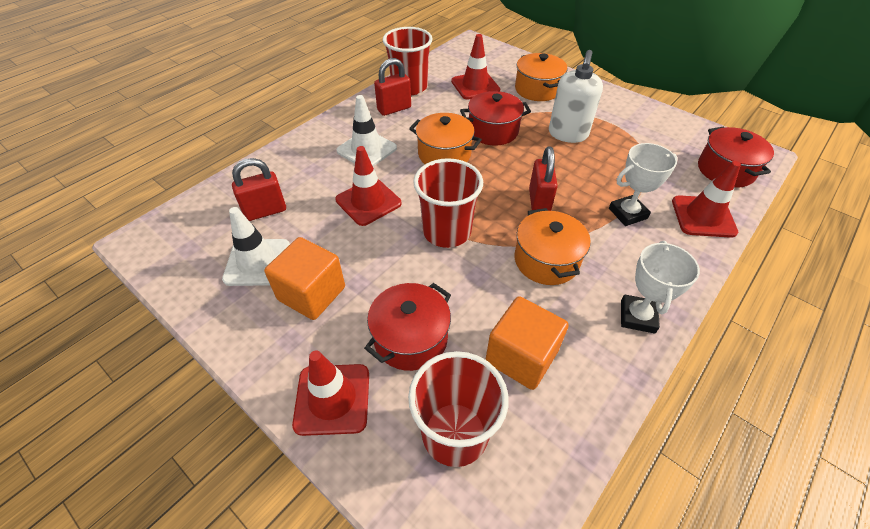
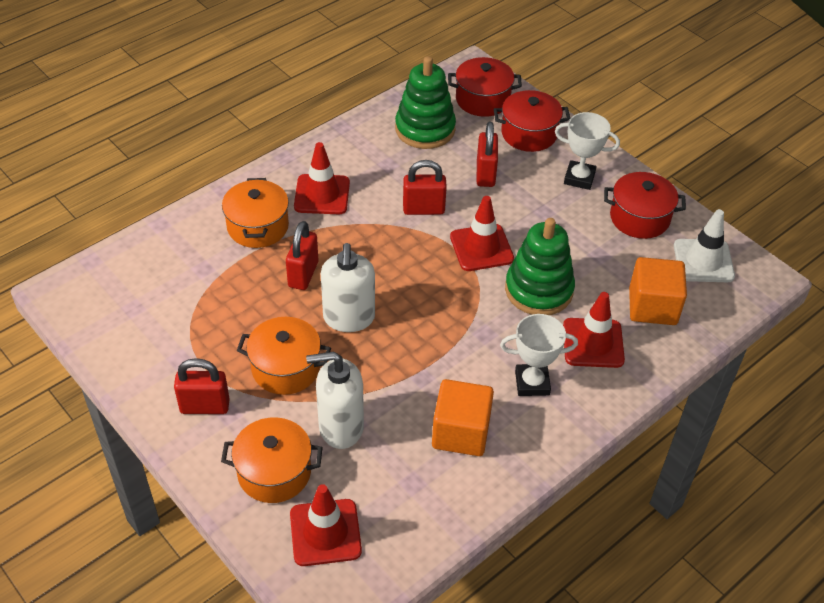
green stacking toy: none = 0 -> [395,56,456,149] [505,218,575,315] = 2
red cup: [383,27,433,95] [408,351,509,467] [413,158,483,248] = 3 -> none = 0
red padlock: [232,158,286,221] [374,58,411,116] [529,147,558,211] = 3 -> [174,358,230,414] [286,221,318,290] [403,160,447,215] [476,122,498,187] = 4
white soap dispenser: [549,50,603,143] = 1 -> [306,352,364,449] [321,243,375,332] = 2
white traffic cone: [222,207,290,286] [336,95,397,167] = 2 -> [674,209,735,282] = 1

